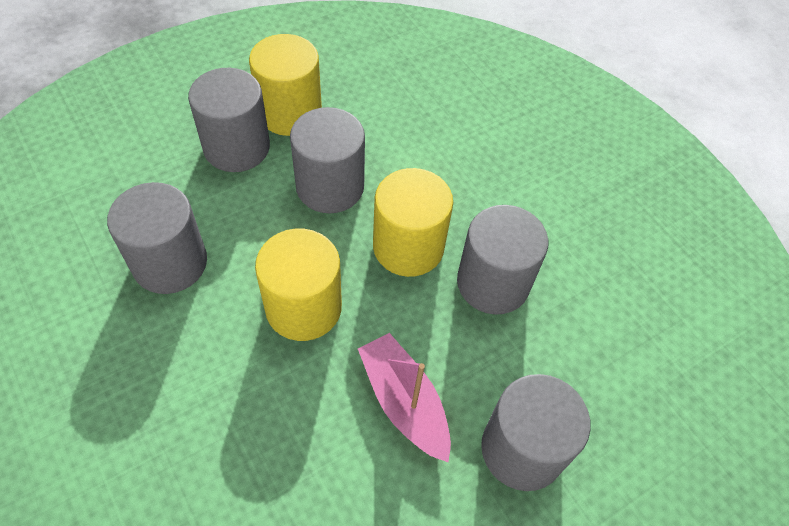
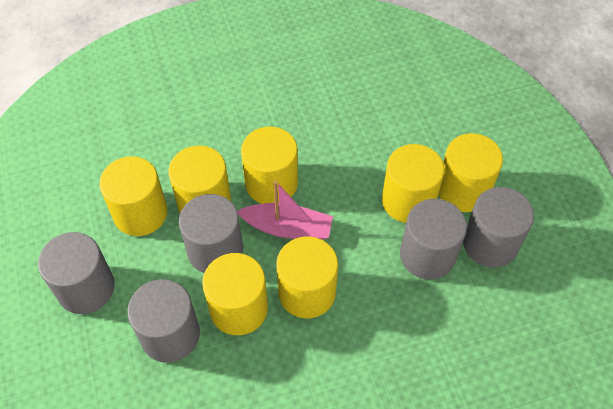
yellow cylinder: [249,34,322,136] [255,229,342,341] [373,168,453,277] = 3 -> [99,156,167,236] [168,146,231,213] [202,253,268,335] [241,127,298,204] [276,236,338,319] [382,144,445,223] [438,133,503,212] = 7

